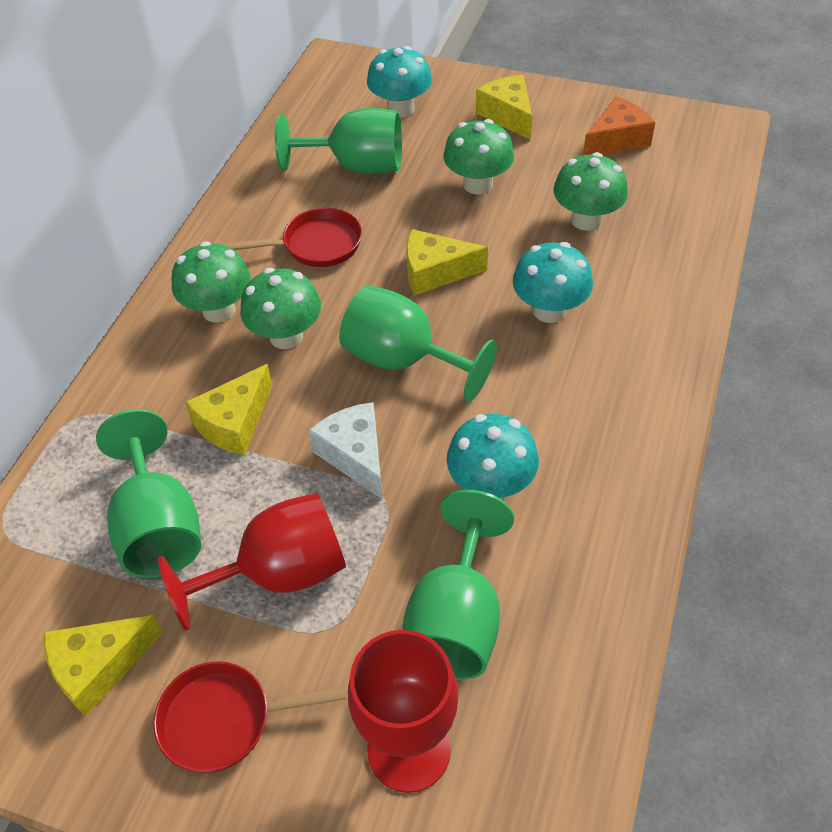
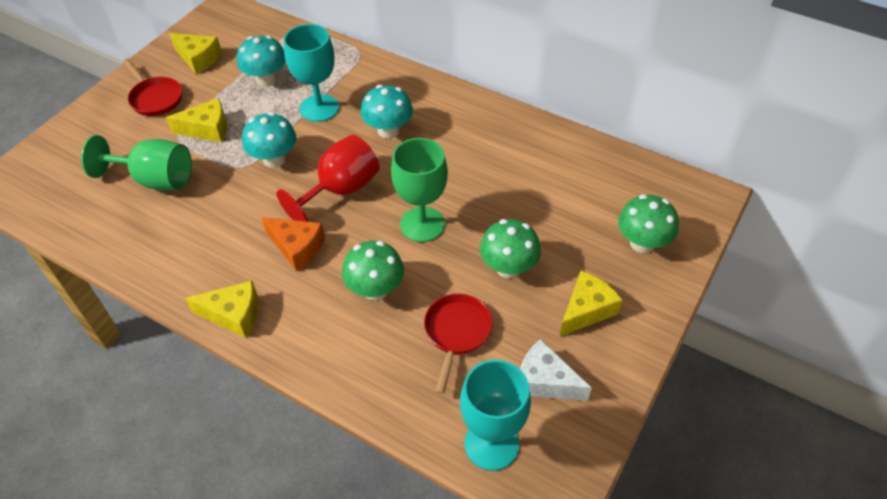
green goblet: [96,409,201,578] [275,108,402,174] [339,285,497,402] [402,489,514,680] = 4 -> [81,135,192,190] [391,138,448,242] = 2
green mushroom: [172,241,251,323] [240,268,321,349] [443,119,514,194] [553,152,628,231] = 4 -> [342,241,404,301] [480,219,541,279] [618,194,679,253] = 3
red goblet: [158,493,346,630] [348,630,458,793] = 2 -> [276,135,380,222] = 1
turquoise goblet: none = 0 -> [284,24,339,122] [460,360,531,471] = 2

